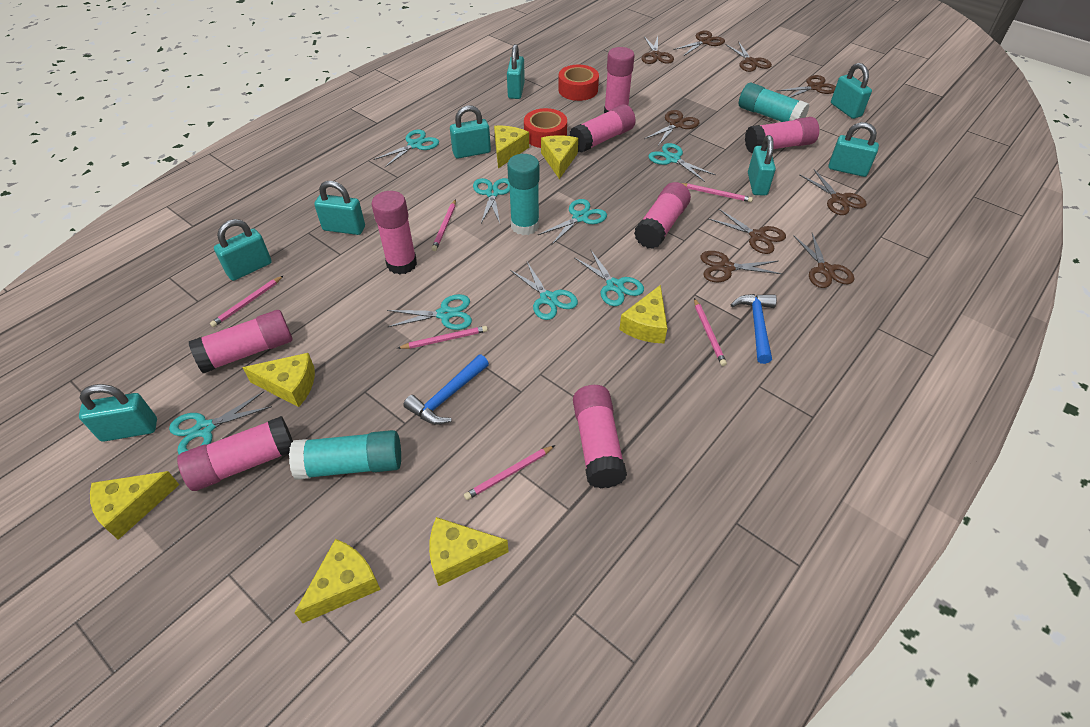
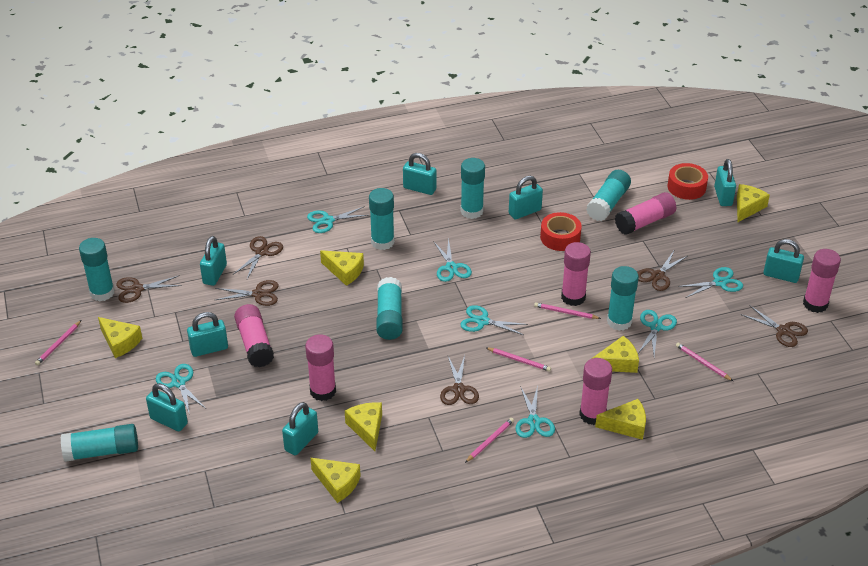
blue hammer: [403,354,489,425] [731,294,777,364] = 2 -> none = 0
brown scissors: [642,36,674,64] [644,110,699,146] [673,31,725,56] [700,251,782,282] [708,208,786,254] [725,41,772,72] [777,75,836,98] [793,233,854,288] [800,169,867,215] = 9 -> [116,275,182,303] [215,280,279,306] [234,236,283,279] [440,355,479,405] [637,249,687,291] [742,305,808,347] = 6
pink glue stick: [177,416,293,491] [189,310,292,373] [372,191,417,275] [569,104,636,153] [573,385,627,488] [604,47,635,113] [634,182,691,249] [745,117,819,153] = 8 -> [234,304,274,367] [305,334,336,401] [561,242,591,306] [579,358,612,425] [615,192,676,235] [803,249,841,313] = 6
pink pencil: [210,275,284,327] [397,326,488,349] [432,199,456,251] [464,445,555,500] [681,183,753,202] [694,298,727,366] = 6 -> [35,320,81,366] [465,418,514,463] [485,347,551,371] [534,302,601,319] [676,343,733,381] = 5
turquoise glue stick: [289,430,401,480] [507,154,540,235] [739,83,809,122] = 3 -> [61,424,138,462] [79,238,115,301] [369,188,394,250] [376,277,402,340] [461,158,485,219] [586,170,631,221] [607,266,639,331] = 7
turquoise scissors: [169,391,272,454] [373,129,439,167] [387,294,472,330] [473,178,510,223] [510,262,578,320] [538,199,607,244] [575,249,644,306] [648,143,716,182] = 8 -> [156,364,206,415] [307,206,369,233] [433,238,472,282] [460,305,528,335] [515,385,555,438] [638,310,677,356] [678,267,743,298] = 7

